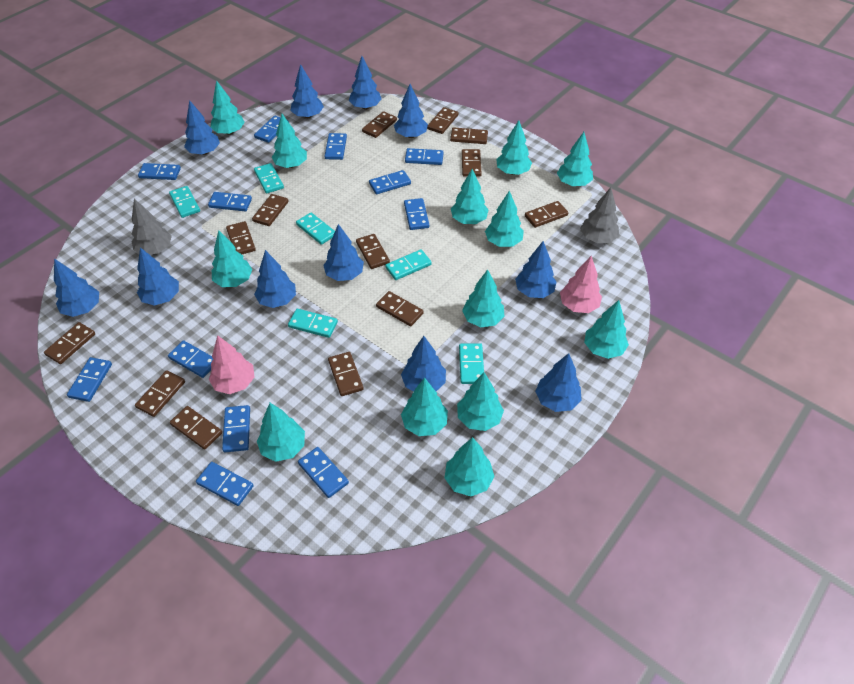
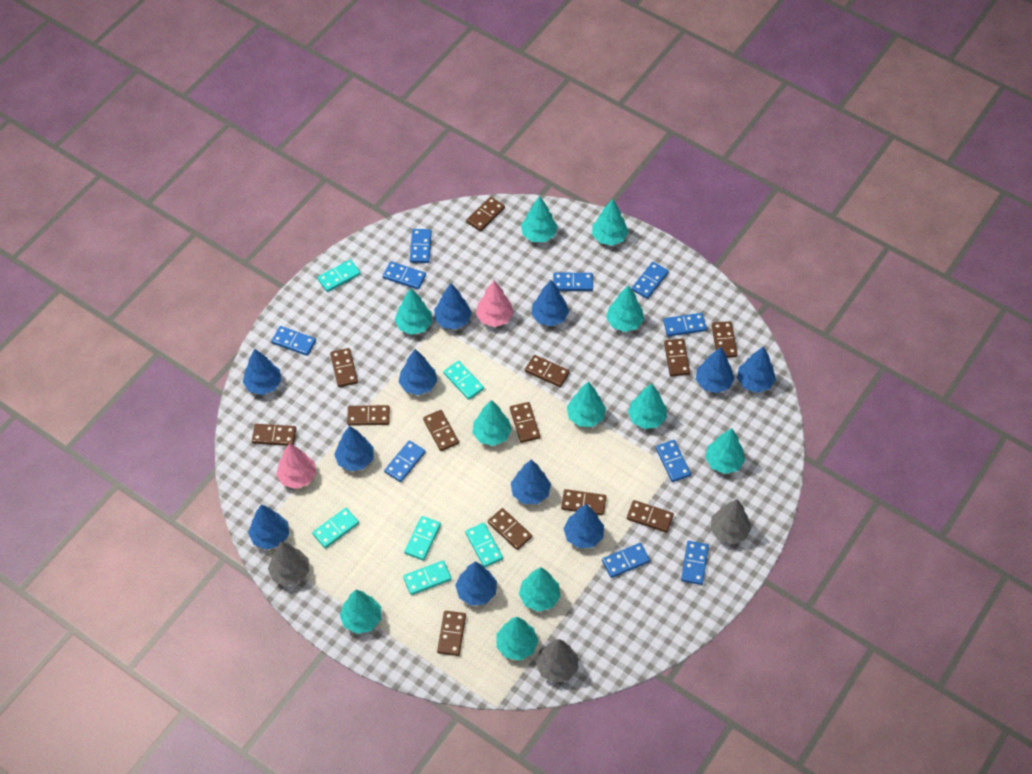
blue domino: [67,357,112,402] [138,163,181,180] [168,340,213,378] [196,462,254,506] [208,192,252,211] [222,405,250,452] [254,116,289,143] [298,447,349,498] [325,133,347,160] [369,170,411,194] [404,198,429,230] [405,148,444,165] = 12 -> [271,326,316,356] [383,261,426,289] [384,440,425,482] [410,229,432,263] [553,273,593,291] [602,543,650,578] [632,262,669,299] [656,440,691,482] [663,313,707,337] [681,541,709,585] = 10
grey tree: [132,199,172,255] [580,187,619,243] = 2 -> [268,541,309,586] [536,639,578,683] [710,499,751,545] = 3
turquoise tree: [211,80,245,135] [212,230,252,287] [257,403,305,462] [272,114,307,168] [401,378,448,436] [445,437,494,496] [451,169,489,224] [457,372,504,431] [462,269,505,327] [485,191,524,247] [496,120,532,175] [557,132,593,186] [584,300,629,359] = 13 -> [340,590,381,634] [395,288,432,335] [472,400,512,446] [496,617,538,661] [519,567,561,612] [521,196,557,242] [567,382,606,427] [592,199,629,246] [606,285,644,332] [628,383,667,429] [705,428,745,474] = 11

